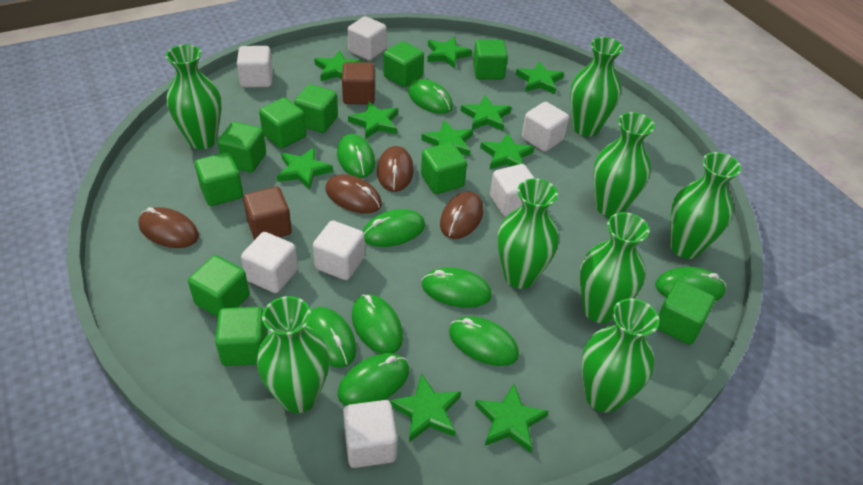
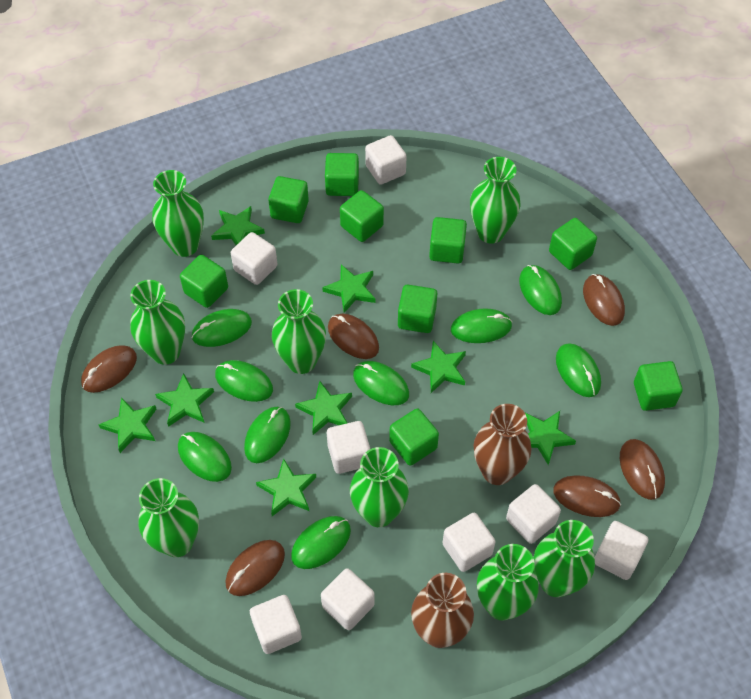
brown cube: [243,187,292,240] [342,62,375,104] = 2 -> none = 0
brown mouse: [138,207,199,248] [325,174,382,214] [377,146,414,192] [440,191,484,239] = 4 -> [81,345,137,393] [225,540,285,596] [328,314,379,359] [553,476,621,517] [583,274,625,326] [620,439,665,500] = 6
brown vase: none = 0 -> [411,573,474,648] [474,404,532,485] = 2
green cube: [188,255,250,317] [195,152,243,206] [215,307,268,366] [218,122,266,173] [259,98,306,149] [294,84,338,133] [383,41,424,87] [421,142,467,194] [473,39,508,80] [657,280,715,345] = 10 -> [180,255,228,308] [268,176,309,223] [325,153,359,196] [340,190,384,242] [389,409,439,466] [398,285,437,333] [429,217,467,263] [549,218,597,270] [634,361,682,411] = 9
green star: [277,147,333,190] [314,51,362,81] [348,101,398,139] [389,373,461,442] [421,120,473,156] [427,37,472,68] [460,95,511,131] [475,384,549,453] [480,133,534,169] [515,61,564,94] = 10 -> [98,398,156,453] [155,373,214,427] [211,206,265,245] [256,458,316,516] [295,381,352,435] [322,264,375,313] [411,341,466,393] [524,411,576,465] = 8
white cube: [237,46,273,88] [241,232,298,293] [313,220,365,280] [343,400,397,468] [347,16,387,60] [490,164,534,217] [522,102,569,152] = 7 -> [231,232,278,285] [250,595,302,654] [321,568,374,630] [327,421,370,474] [365,135,407,185] [442,513,496,572] [506,484,561,544] [595,521,648,580] = 8

